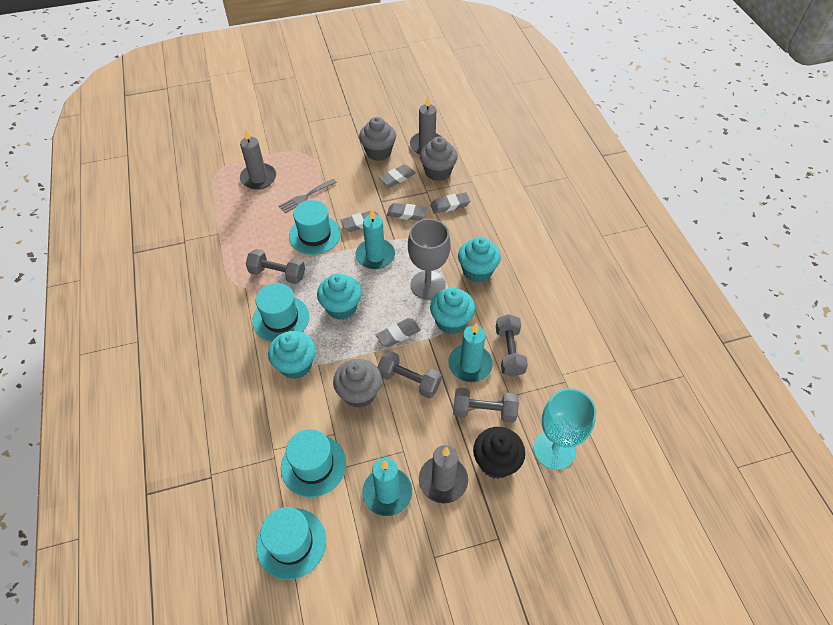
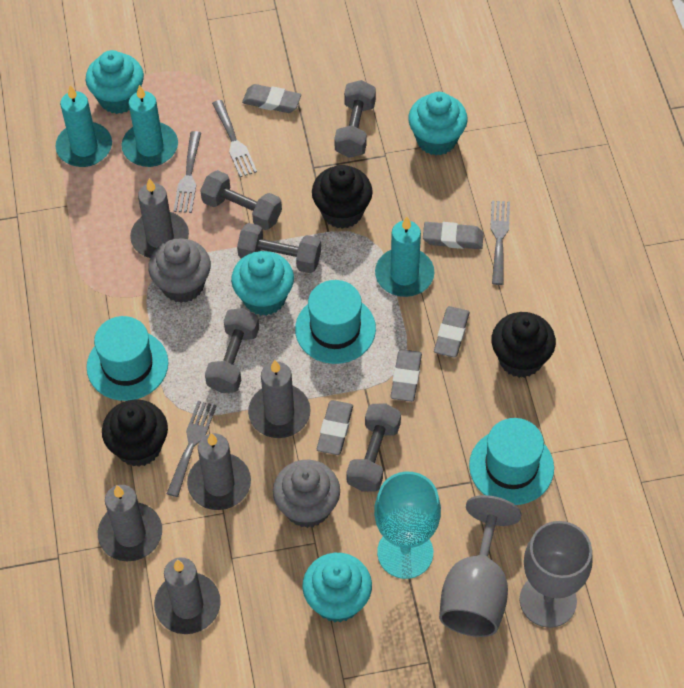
black cupcake: [473,427,525,479] = 1 -> [102,399,168,467] [312,165,373,229] [491,312,556,378] = 3
grey candle: [240,129,276,190] [410,97,441,155] [419,445,468,503] = 3 -> [98,485,162,561] [130,178,189,258] [154,557,221,634] [187,433,251,510] [248,360,311,438] = 5
grey cupcake: [333,359,382,408] [359,117,396,161] [420,137,458,181] = 3 -> [148,238,211,303] [273,460,340,528] = 2
grey dumbbell: [246,249,305,284] [377,351,441,398] [453,387,519,423] [496,314,528,377] = 4 -> [200,170,282,230] [205,308,259,393] [237,223,321,273] [334,80,376,158] [346,403,401,492] = 5
grey fork: [279,179,337,213] = 1 -> [166,401,216,497] [174,131,201,213] [212,100,257,177] [490,201,510,285] = 4
grey goblet: [408,219,451,300] = 1 -> [439,495,522,637] [520,521,593,628] = 2
turquoise hat: [252,283,309,342] [256,507,326,580] [281,429,346,497] [289,200,341,255] = 4 -> [87,316,168,401] [295,280,376,364] [469,418,554,505] = 3

